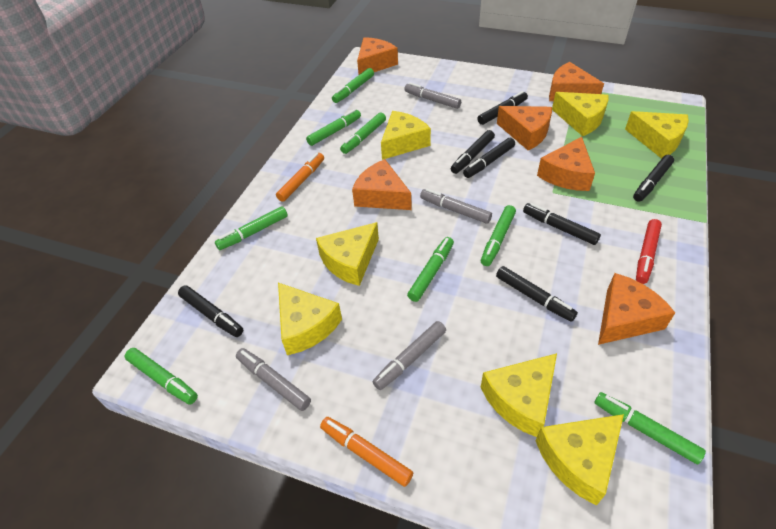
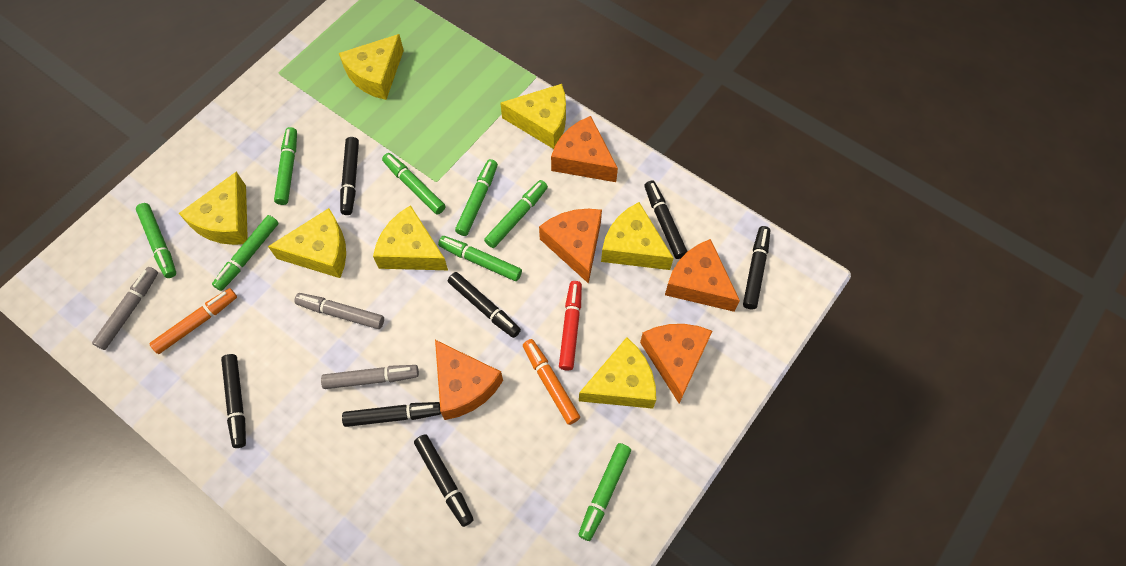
grey marker: [236,348,311,411] [372,321,446,390] [404,83,461,109] [420,189,492,224] = 4 -> [92,267,158,350] [294,293,384,329] [321,365,419,389] = 3
orange cheese: [352,159,412,210] [357,37,398,75] [497,106,552,151] [537,137,595,191] [549,62,604,101] [598,273,675,345] = 6 -> [435,340,503,420] [539,209,602,284] [551,116,618,182] [640,324,712,403] [665,239,740,312] = 5

